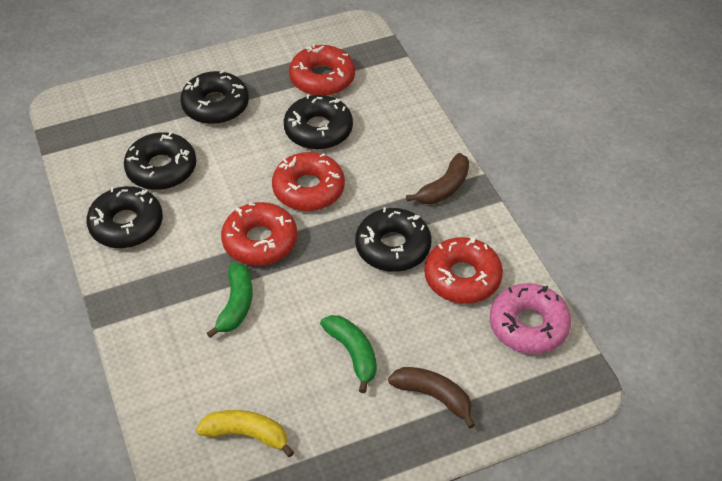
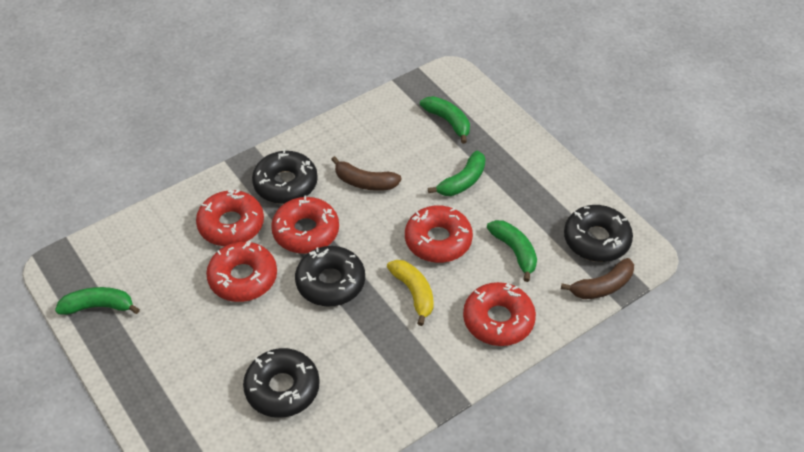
black donut: [86,186,163,248] [124,131,196,190] [181,70,249,124] [284,95,353,150] [355,207,431,272] = 5 -> [243,348,320,418] [252,149,318,204] [295,246,365,307] [564,205,633,262] = 4
green banana: [207,262,253,338] [320,315,377,393] = 2 -> [55,287,140,315] [420,96,470,144] [428,151,486,196] [487,220,537,282] = 4
pink donut: [490,283,571,354] = 1 -> none = 0
red donut: [221,202,297,266] [272,152,345,211] [289,44,355,96] [424,237,503,304] = 4 -> [196,189,264,246] [206,241,277,302] [271,195,339,254] [405,206,473,263] [463,282,536,346] = 5

